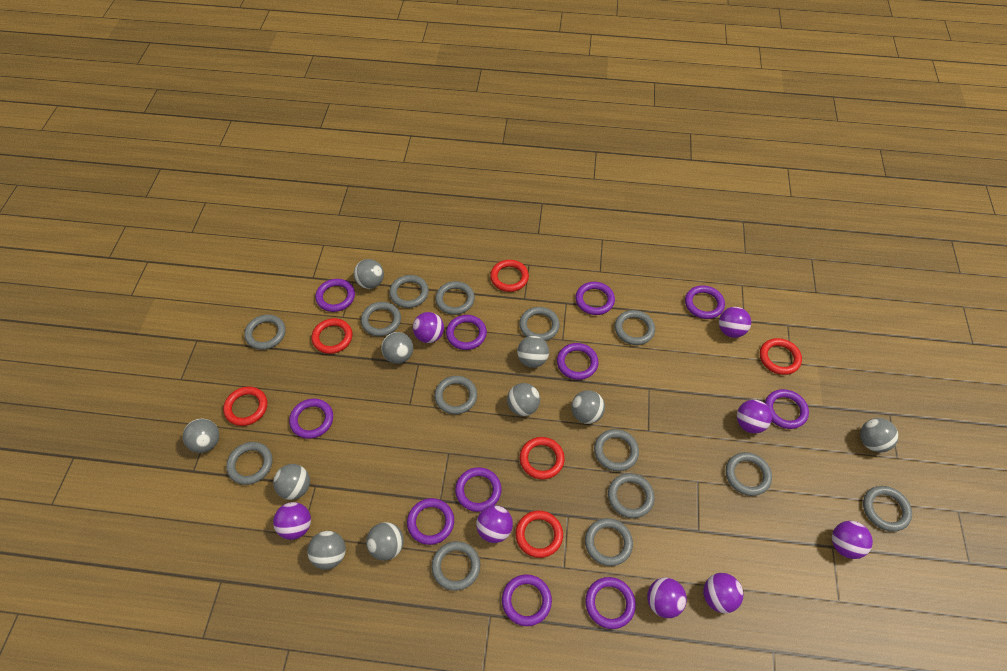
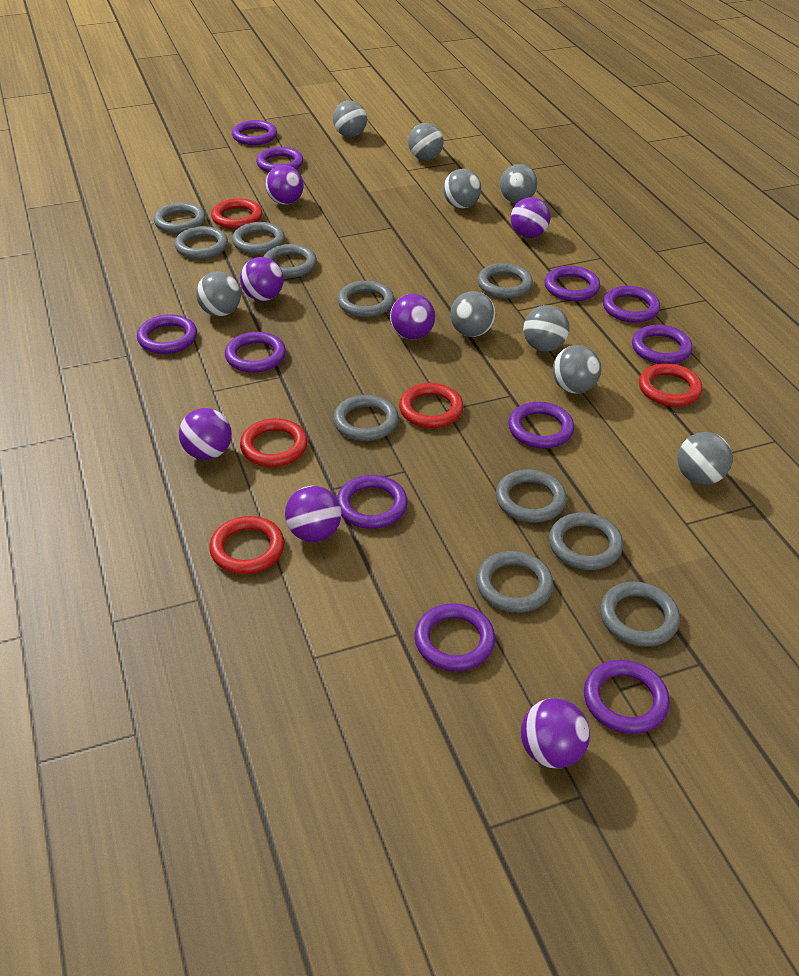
grey ball: [183,419,219,453] [273,464,310,500] [307,531,346,570] [354,259,384,289] [366,522,404,561] [381,332,413,364] [507,383,540,416] [517,336,549,368] [571,390,605,424] [860,418,899,452] = 10 -> [196,272,241,316] [333,101,367,137] [408,123,444,160] [443,169,481,208] [450,291,495,337] [500,164,538,204] [523,305,570,352] [553,345,601,394] [677,432,733,485] = 9
grey ring: [226,442,272,485] [244,314,286,350] [361,302,401,336] [389,275,429,308] [431,541,480,591] [434,376,477,414] [435,281,475,315] [519,307,560,341] [585,518,633,566] [594,429,639,471] [608,473,655,518] [615,310,655,345] [726,452,772,496] [863,486,912,532] = 14 -> [154,203,206,234] [174,226,228,259] [232,222,285,254] [264,244,317,278] [333,395,399,441] [337,281,394,317] [476,551,553,613] [477,263,533,298] [496,469,567,523] [549,513,623,570] [600,582,680,647] = 11
purple ball: [273,502,311,540] [413,312,444,343] [476,505,513,543] [647,578,687,618] [703,573,743,613] [719,307,751,338] [737,400,772,433] [832,521,873,559] = 8 -> [179,408,232,460] [240,257,284,301] [265,165,304,205] [285,486,341,542] [390,294,435,339] [511,197,551,238] [521,698,590,768] = 7
red ring: [223,386,267,426] [311,318,353,354] [490,260,529,292] [515,510,563,558] [520,437,565,479] [760,338,802,375] = 6 -> [209,516,284,574] [211,198,262,229] [240,418,308,467] [399,383,463,428] [639,363,702,407] = 5

